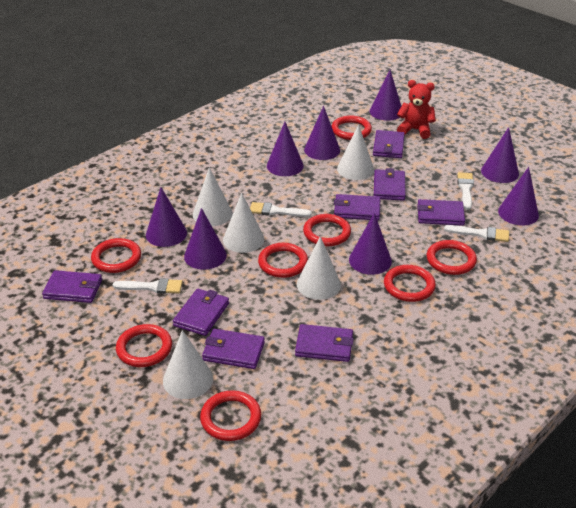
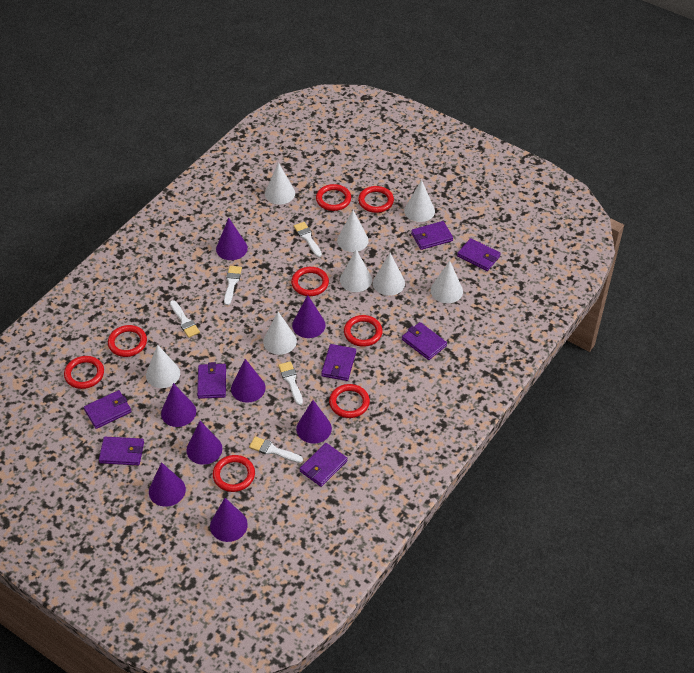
red teddy bear: [397,80,436,139] = 1 -> none = 0
white brush: [113,278,183,294] [250,202,312,217] [444,225,509,242] [457,172,474,210] = 4 -> [170,300,200,338] [224,266,242,305] [249,436,303,463] [278,361,303,405] [294,222,322,257] = 5
white cone: [163,330,213,399] [193,168,233,226] [223,192,264,253] [297,236,341,300] [337,124,374,180] = 5 -> [146,344,180,388] [263,312,297,355] [265,162,295,205] [337,210,369,252] [340,249,372,292] [373,253,405,296] [404,180,435,222] [431,260,463,303] = 8

